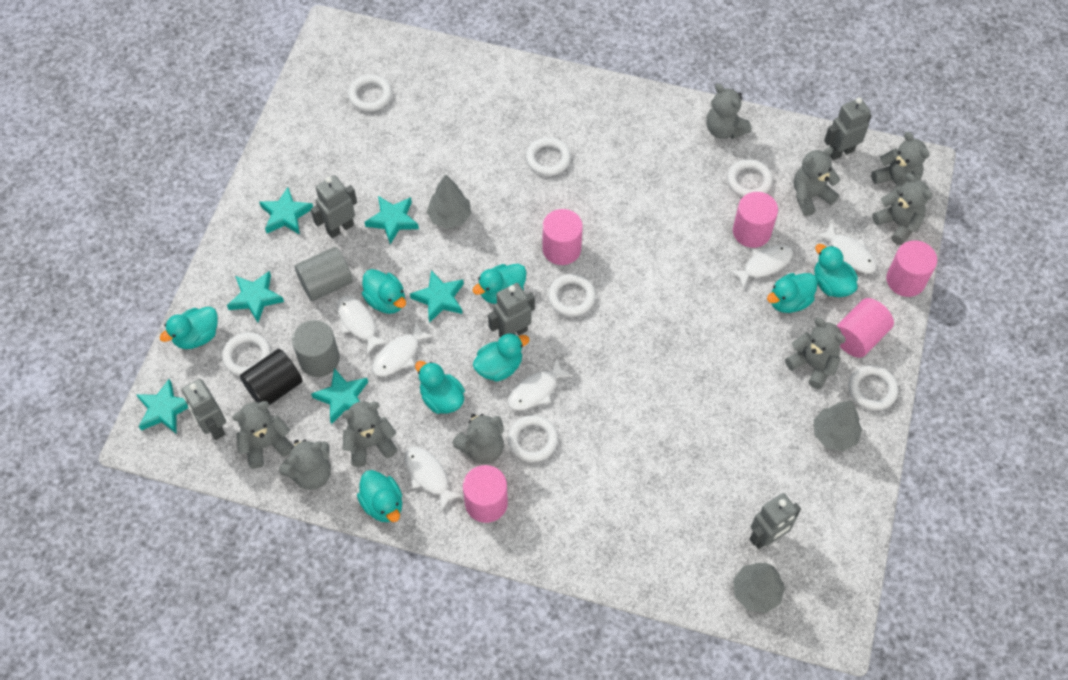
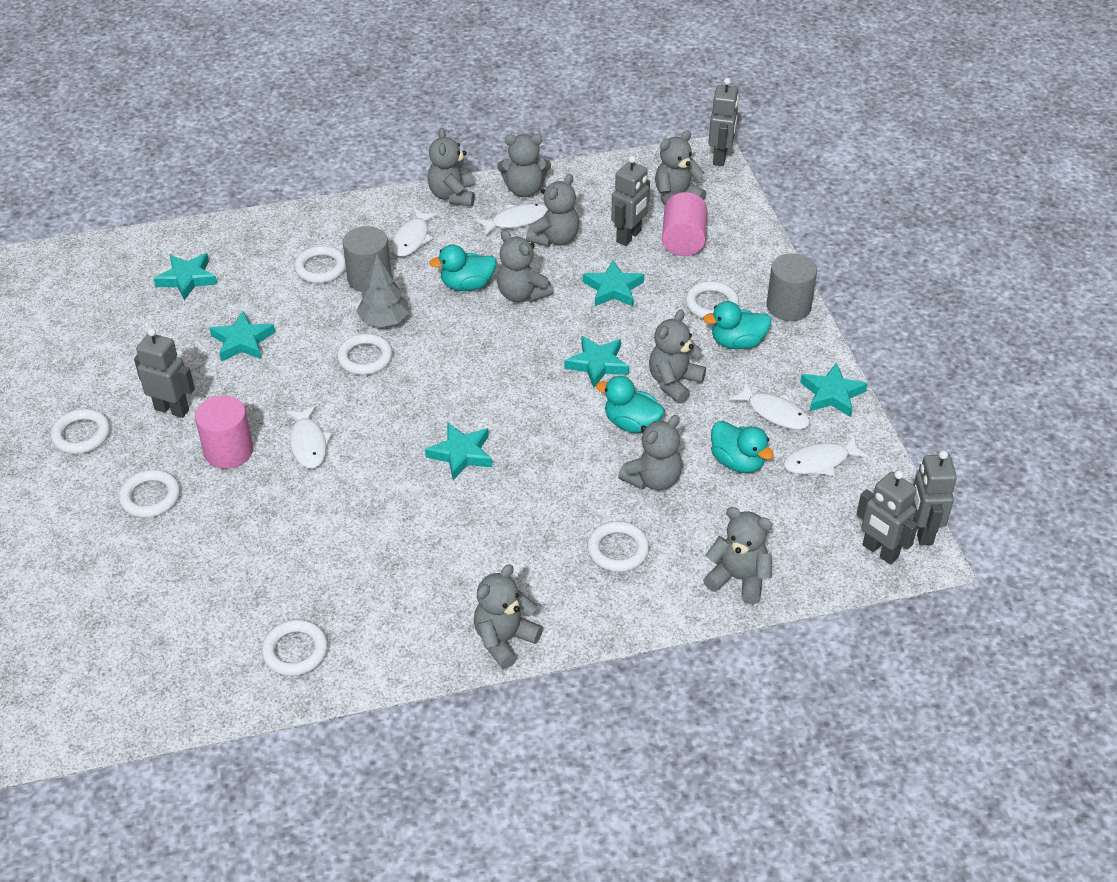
black cylinder: [240,349,303,405] = 1 -> none = 0
grey tree: [427,174,471,229] [733,563,785,613] [813,400,862,451] = 3 -> [356,254,409,327] = 1
pink cylinder: [463,465,508,523] [542,209,583,265] [733,192,778,248] [836,298,894,358] [886,240,937,297] = 5 -> [195,395,253,469] [662,192,707,256] = 2
turquoise duck: [160,307,217,349] [357,470,402,522] [362,269,406,314] [415,361,465,414] [473,264,526,304] [473,333,529,382] [767,273,818,313] [814,244,858,297] = 8 -> [429,245,497,291] [596,376,665,433] [703,301,771,349] [711,421,774,473] = 4
white fish: [337,296,389,355] [372,322,434,376] [405,446,463,511] [508,358,573,411] [728,245,793,289] [815,222,877,273] = 6 -> [286,405,332,468] [392,208,439,257] [475,203,548,236] [729,382,810,430] [783,436,869,476] = 5

